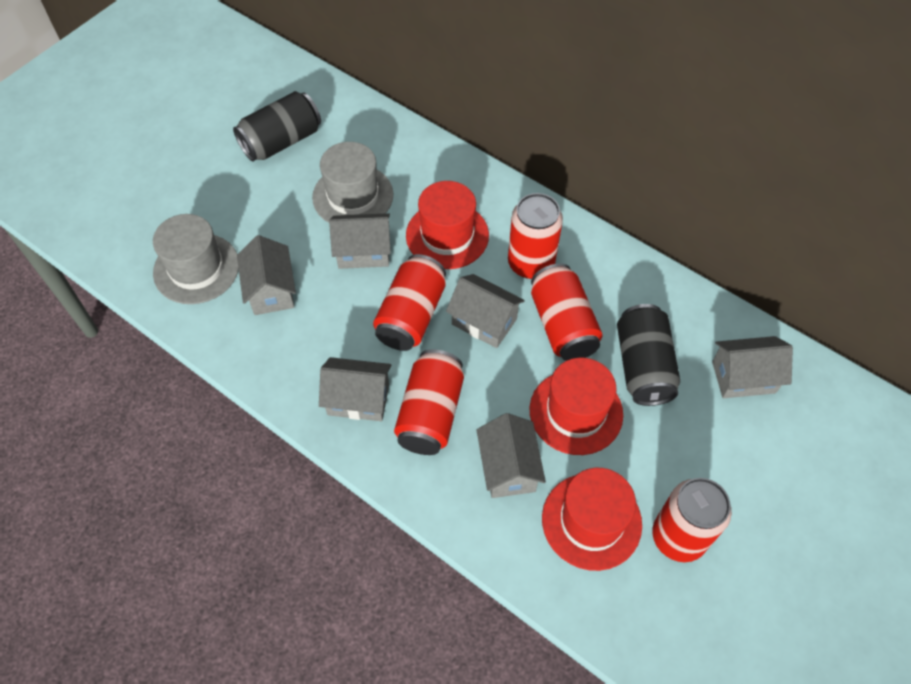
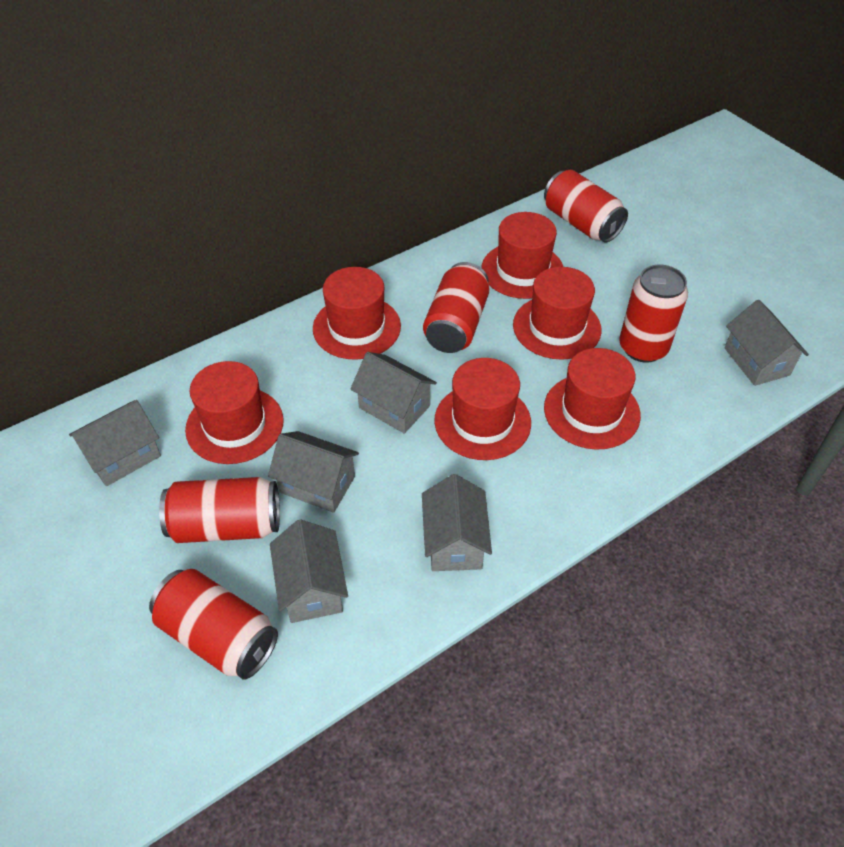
black can: [233,91,321,162] [617,304,680,406] = 2 -> none = 0
grey hat: [153,214,239,304] [312,142,393,223] = 2 -> none = 0
red hat: [406,181,489,269] [530,358,623,455] [542,468,642,571] = 3 -> [185,361,284,464] [313,267,401,360] [434,358,531,460] [481,212,563,299] [513,267,602,360] [544,348,641,450] = 6

